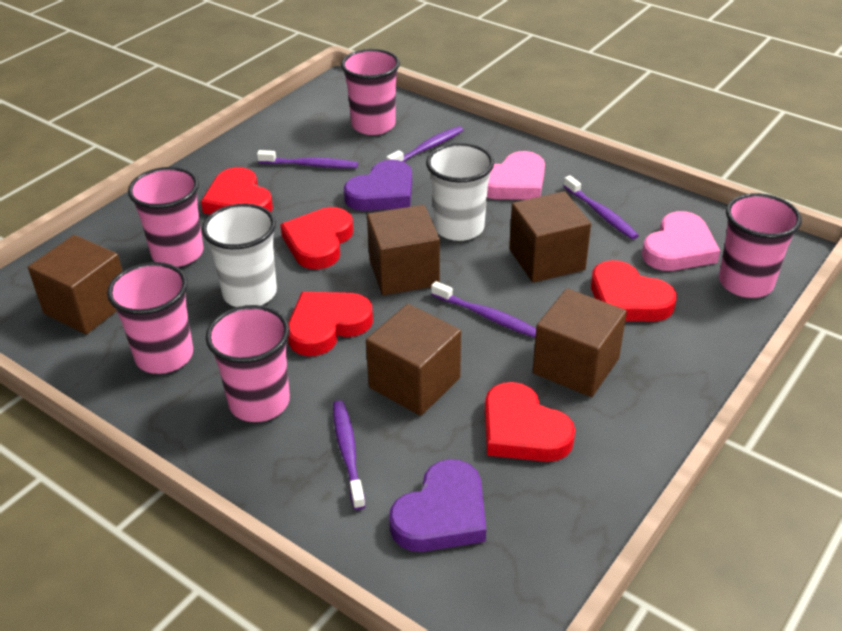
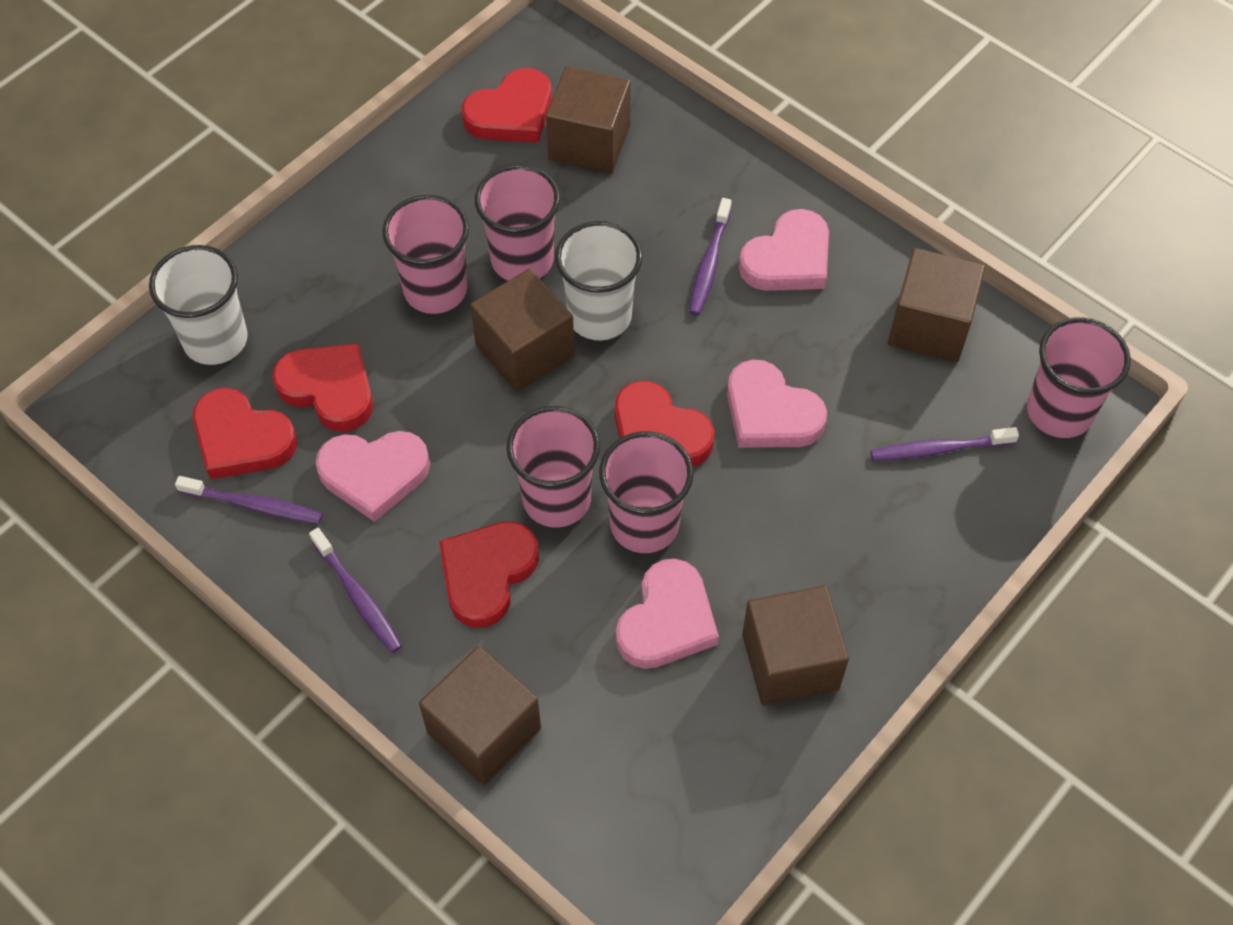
pink heart: [487,151,545,200] [642,211,720,271] = 2 -> [316,431,430,522] [616,559,719,669] [727,360,827,448] [739,209,829,291] = 4
purple heart: [344,160,412,211] [389,459,486,552] = 2 -> none = 0
purple toothbrush: [257,150,358,168] [333,400,366,510] [386,126,463,162] [431,281,536,338] [564,175,639,240] = 5 -> [175,476,323,524] [309,528,402,653] [689,198,731,315] [870,427,1019,461] = 4

